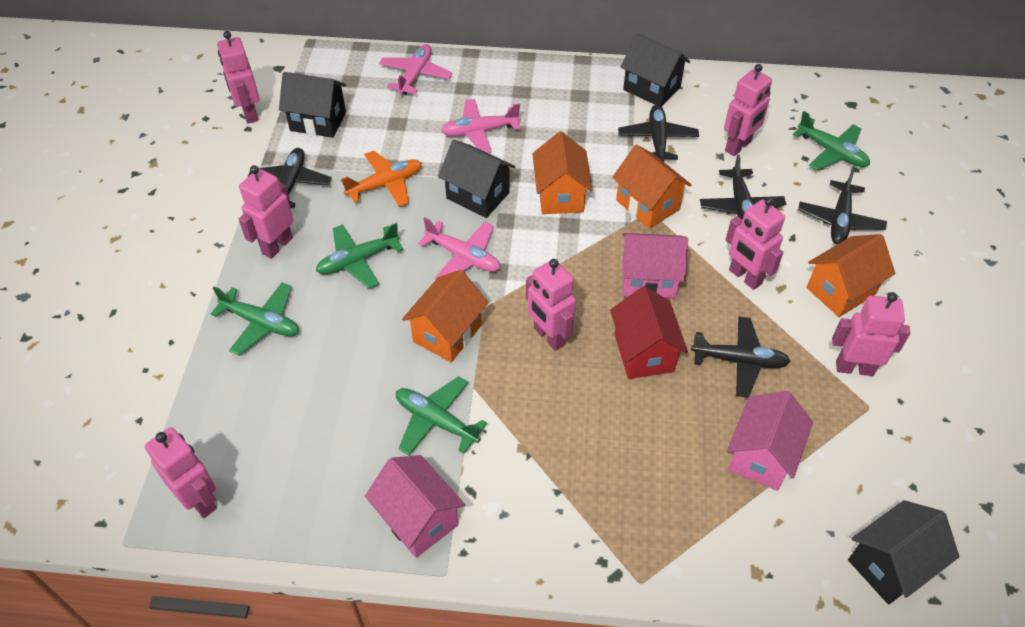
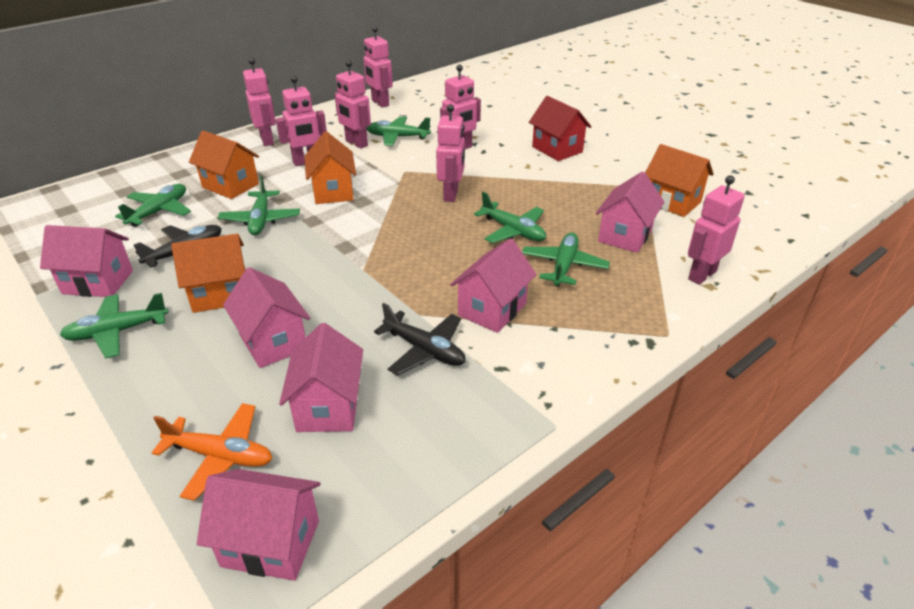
black house: [279,72,346,138] [438,140,516,218] [621,33,690,107] [848,500,960,605] = 4 -> none = 0
black plane: [248,148,332,208] [618,105,699,162] [691,317,790,398] [700,155,786,220] [798,169,887,244] = 5 -> [134,225,222,268] [374,303,466,375] = 2
green plane: [211,283,299,355] [316,223,403,288] [396,376,487,456] [793,111,870,171] = 4 -> [60,293,169,358] [115,184,191,227] [218,176,300,235] [366,117,431,146] [474,192,546,243] [522,233,610,287] = 6
pink house: [365,455,465,558] [622,233,688,299] [727,391,813,491] = 3 -> [40,225,133,297] [197,469,320,581] [223,267,310,368] [279,323,363,432] [450,238,537,333] [596,172,665,253] = 6
pink plane: [379,44,453,95] [418,217,500,280] [441,99,521,153] = 3 -> none = 0

